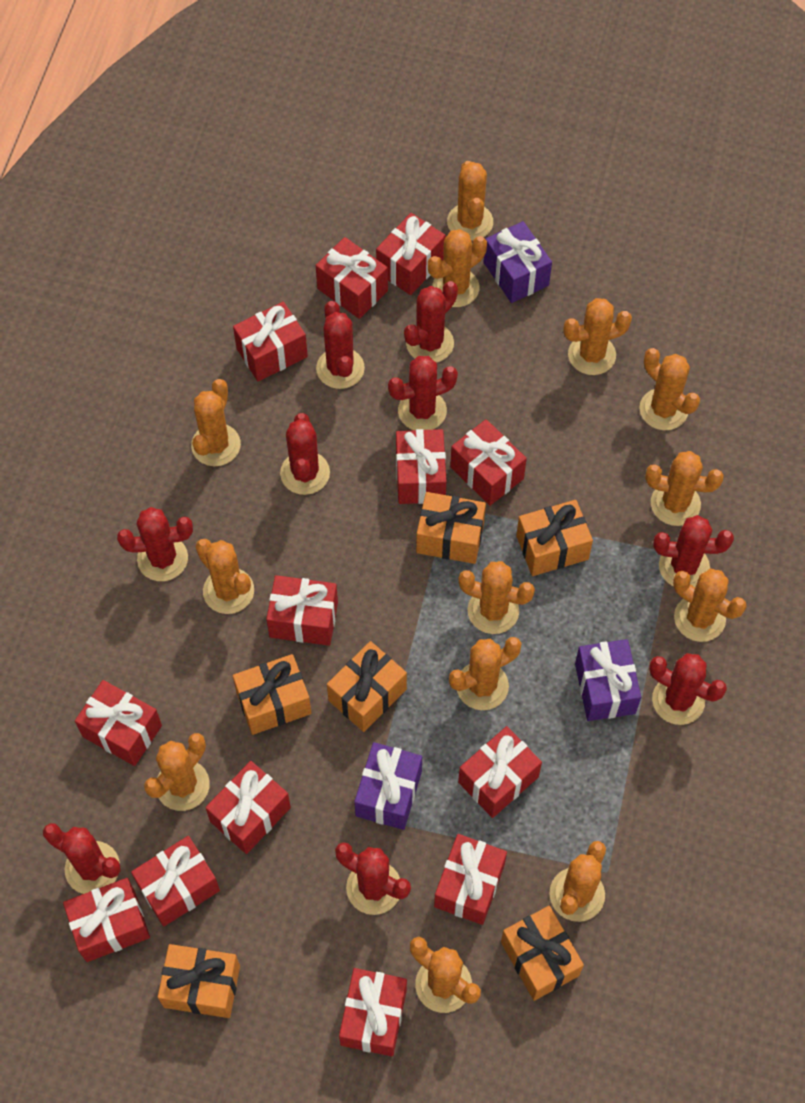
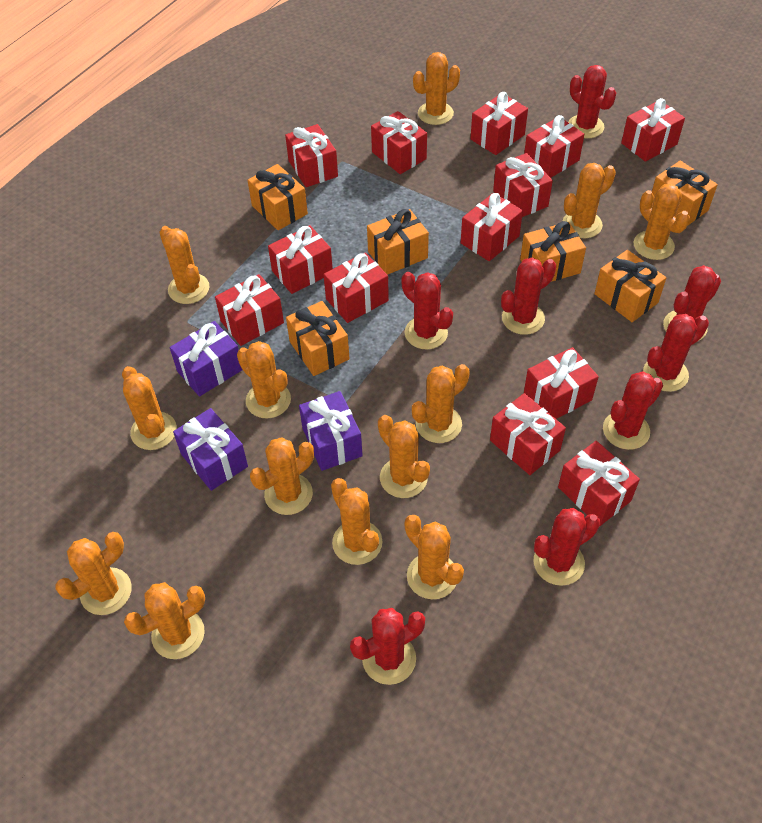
red cactus: [43,823,121,894] [117,507,193,581] [280,413,330,495] [316,301,365,389] [335,842,411,915] [388,356,458,430] [404,281,458,363] [649,653,727,725] [654,515,734,587] = 9 -> [350,608,425,685] [401,272,453,350] [501,258,556,335] [534,508,600,586] [568,65,616,138] [603,371,663,450] [643,314,709,392] [663,265,721,341] = 8

